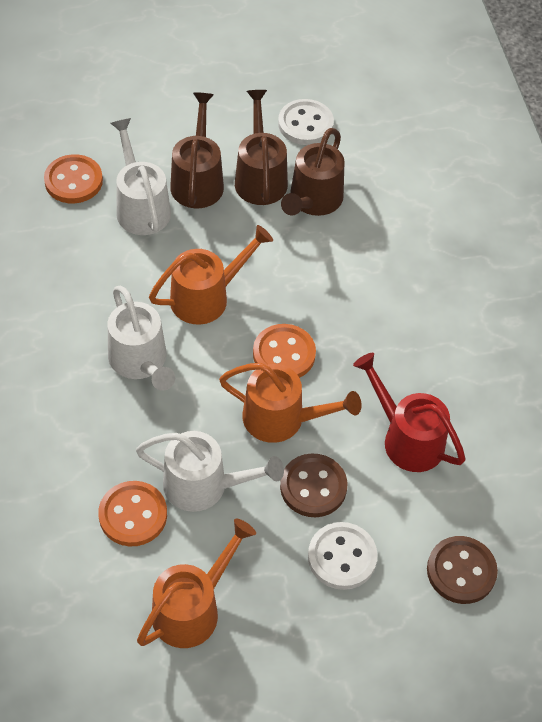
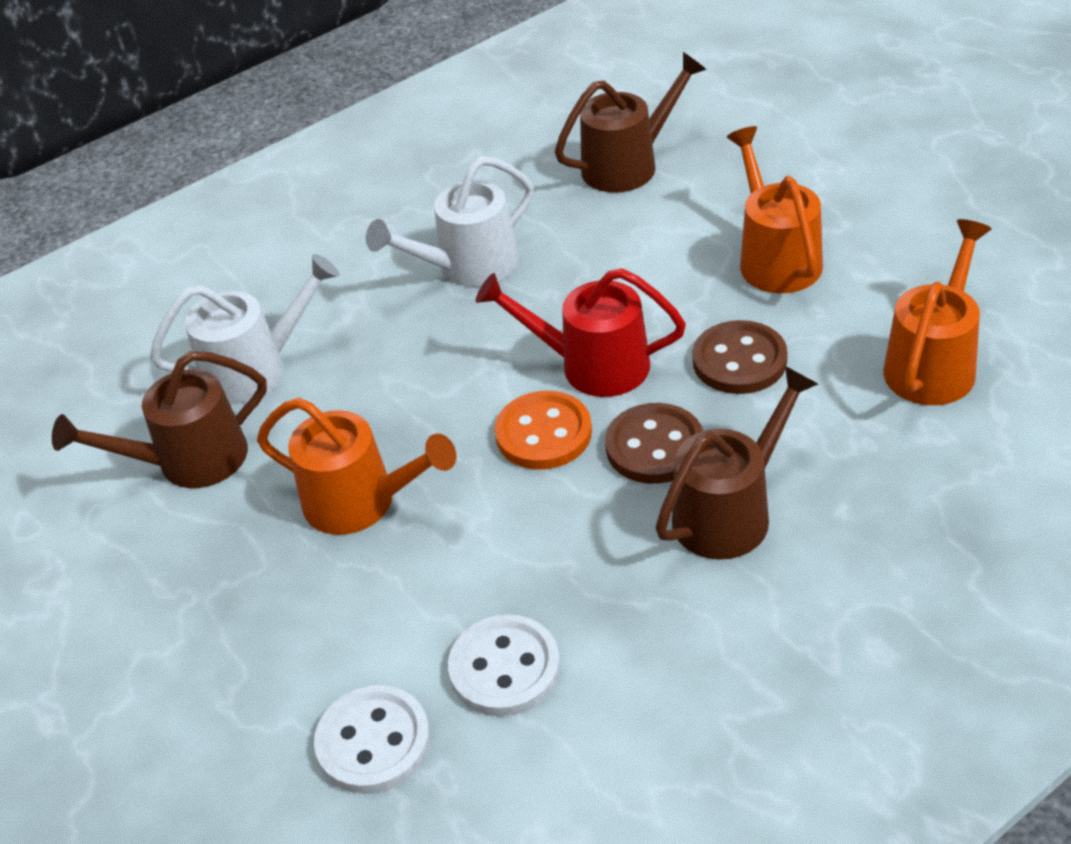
orange button: [44,154,103,203] [98,481,167,546] [253,324,316,378] = 3 -> [495,391,592,469] = 1
white watering can: [107,286,175,391] [111,118,171,235] [136,431,284,512] = 3 -> [150,254,340,404] [366,156,534,287] = 2

